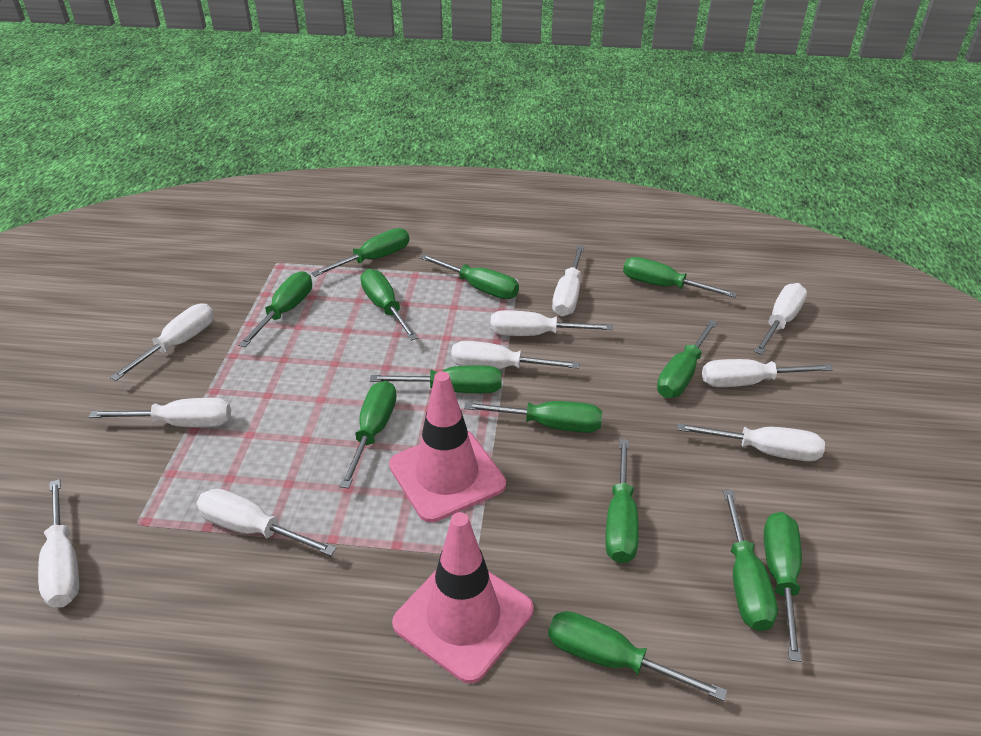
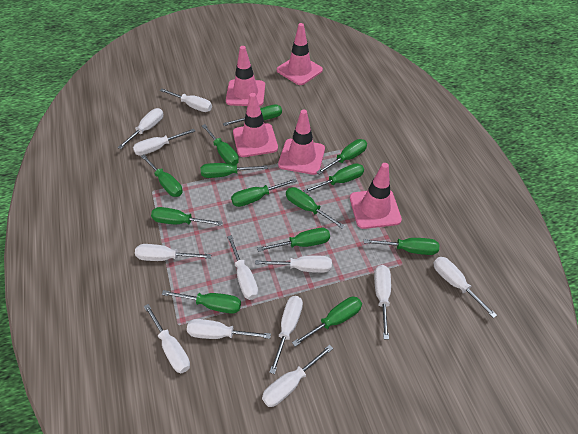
pink traffic cone: [389,371,506,523] [392,512,534,684] = 2 -> [226,46,265,106] [233,93,278,157] [277,23,323,85] [278,109,325,175] [350,163,402,229] = 5
white screwdriver: [38,479,79,608] [89,398,231,427] [110,303,214,381] [197,488,336,556] [451,341,580,369] [490,310,613,336] [552,245,584,316] [677,423,825,462] [702,359,833,387] [754,283,807,355] = 10 -> [117,108,163,149] [133,129,195,156] [135,244,211,261] [144,304,190,373] [160,88,212,112] [187,319,271,339] [227,235,258,300] [255,255,332,273] [262,345,333,407] [269,296,303,374] [374,265,391,340] [434,257,497,318] = 12

